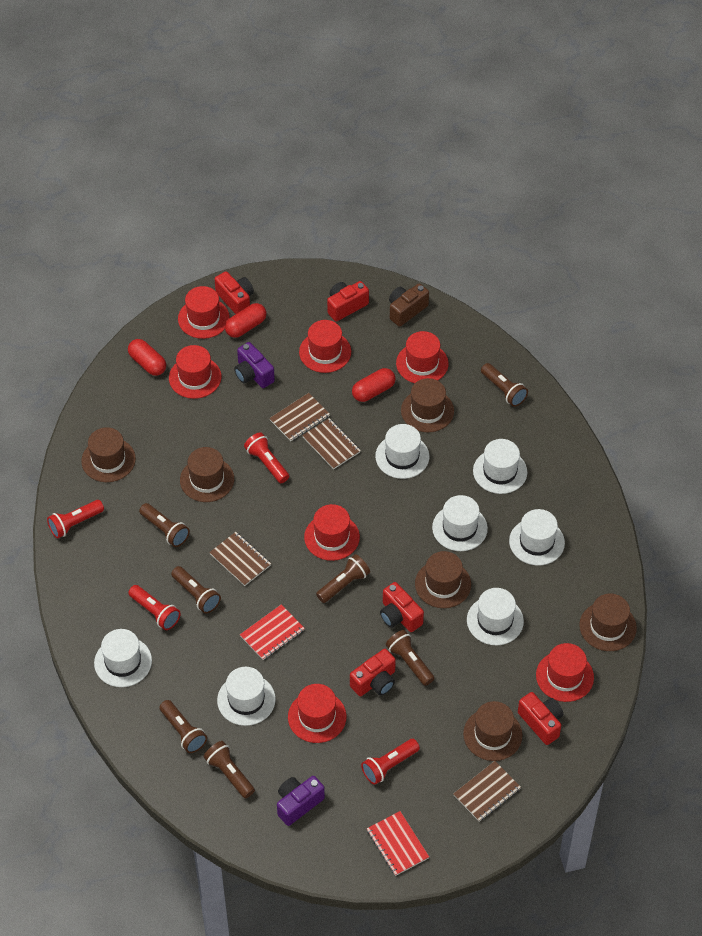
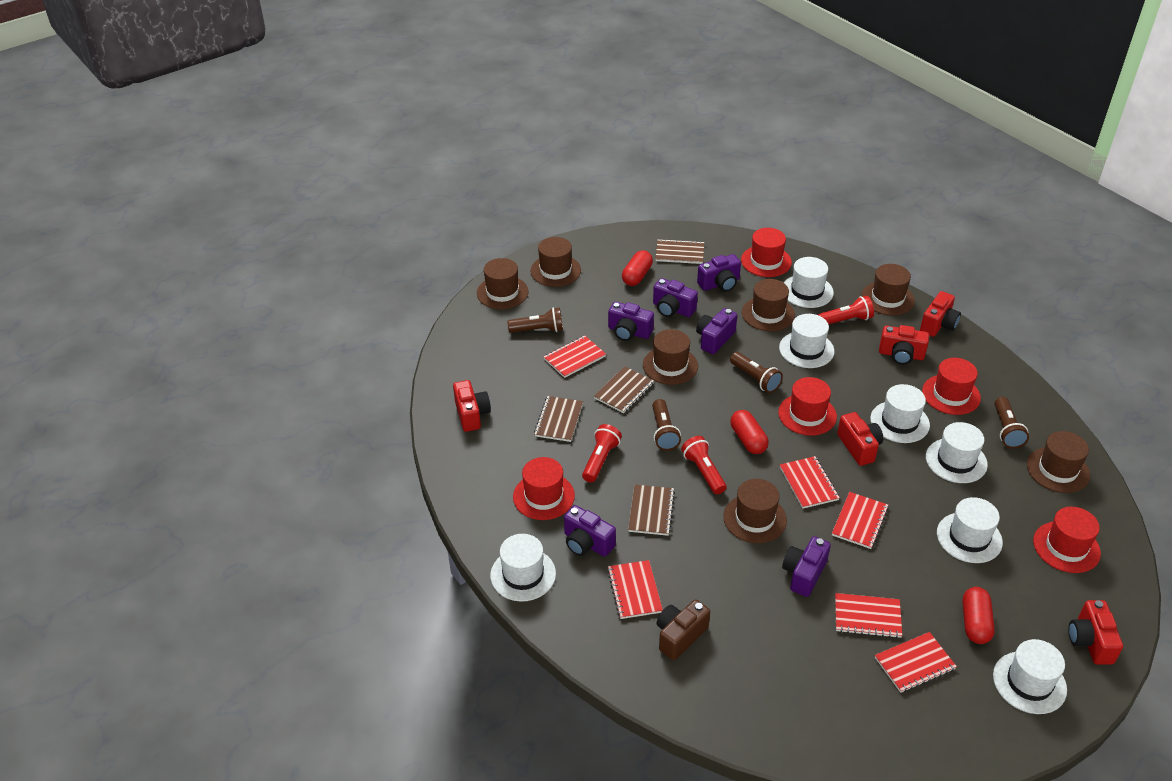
brown flashlight: [139,503,190,547] [159,700,207,753] [171,566,221,613] [204,741,255,798] [316,554,370,603] [386,630,435,686] [481,363,528,407] = 7 -> [507,307,563,333] [652,399,681,451] [730,352,783,393] [994,397,1029,448] = 4
brown hat: [81,427,136,482] [180,447,234,502] [401,378,454,432] [415,551,471,608] [463,701,522,761] [579,594,637,651] = 6 -> [477,258,528,309] [530,237,581,287] [643,329,698,385] [723,479,787,543] [742,279,795,331] [862,264,915,315] [1027,431,1090,493] = 7
purple camera: [234,342,275,388] [277,776,325,826] = 2 -> [564,505,616,557] [608,302,654,341] [653,278,698,317] [696,308,737,354] [697,254,741,292] [782,536,831,597] = 6
red flashlight: [47,500,104,538] [128,585,181,630] [244,432,289,483] [361,739,420,785] = 4 -> [582,424,622,482] [681,436,726,494] [818,296,874,325] = 3
red hat: [169,345,221,399] [178,286,230,339] [288,684,346,743] [299,320,351,373] [304,504,360,561] [396,331,449,383] [536,643,594,702] = 7 -> [513,457,575,520] [741,228,792,277] [778,377,837,436] [922,358,981,415] [1033,507,1101,573] = 5
red notebook: [240,604,305,660] [367,811,429,876] = 2 -> [544,336,606,378] [607,560,663,619] [780,456,840,509] [832,492,889,549] [835,593,902,638] [875,632,957,693] = 6

